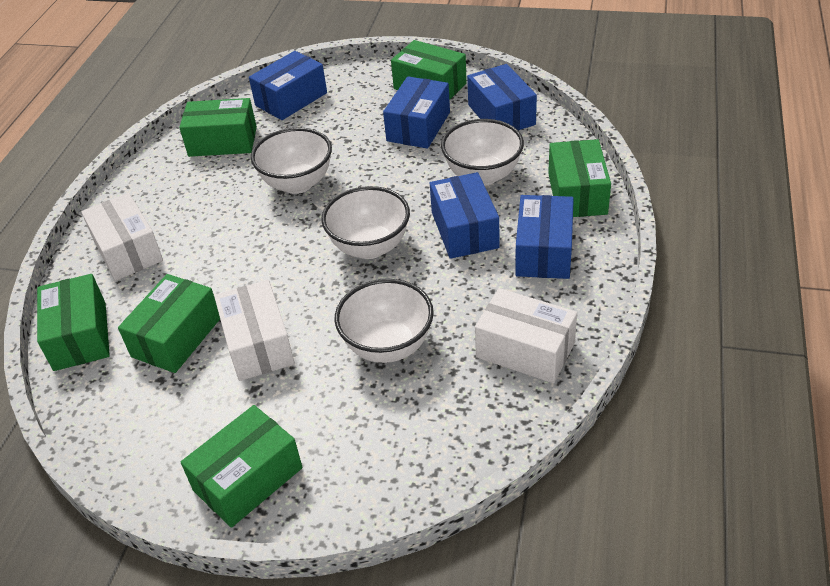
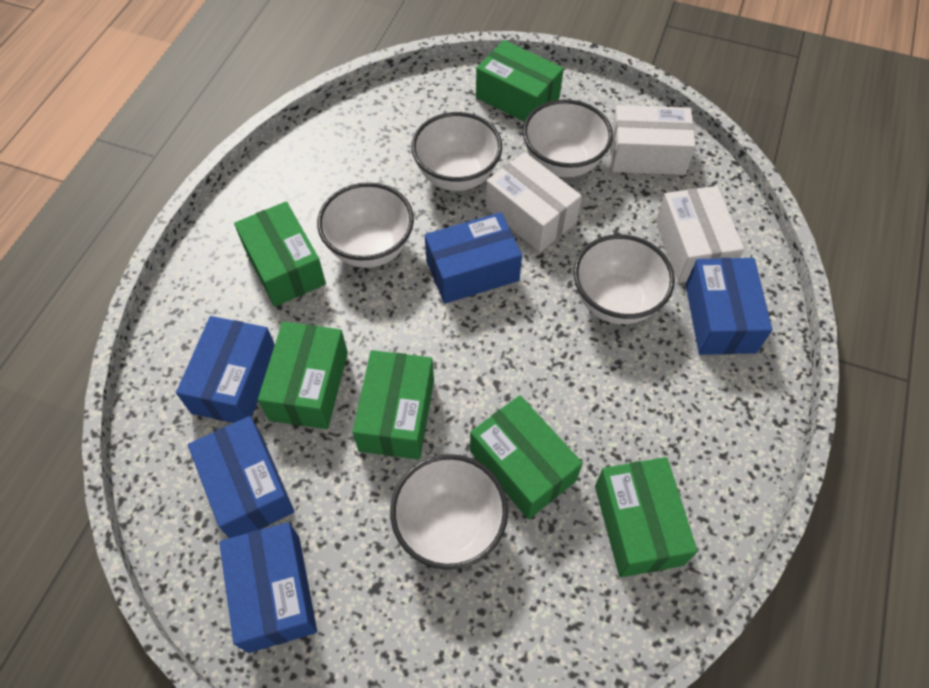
white bowl: [251,127,332,194] [321,186,410,259] [335,279,434,363] [441,119,524,186] = 4 -> [317,182,414,268] [390,454,508,570] [411,112,502,191] [523,99,613,177] [574,234,675,324] = 5

